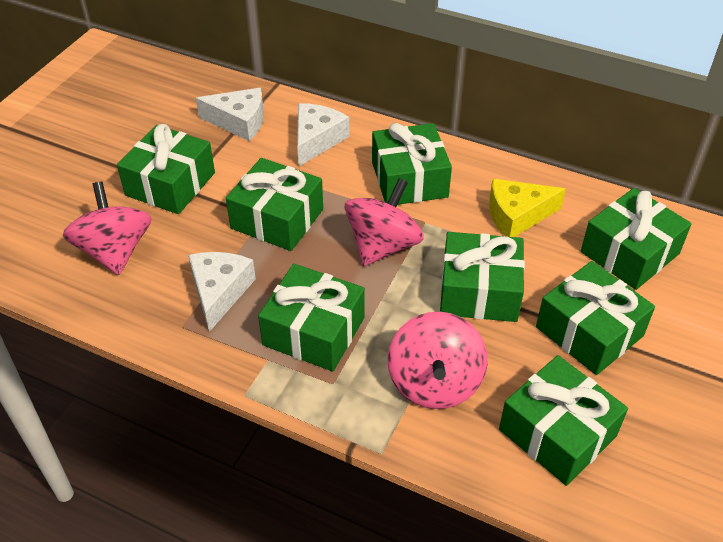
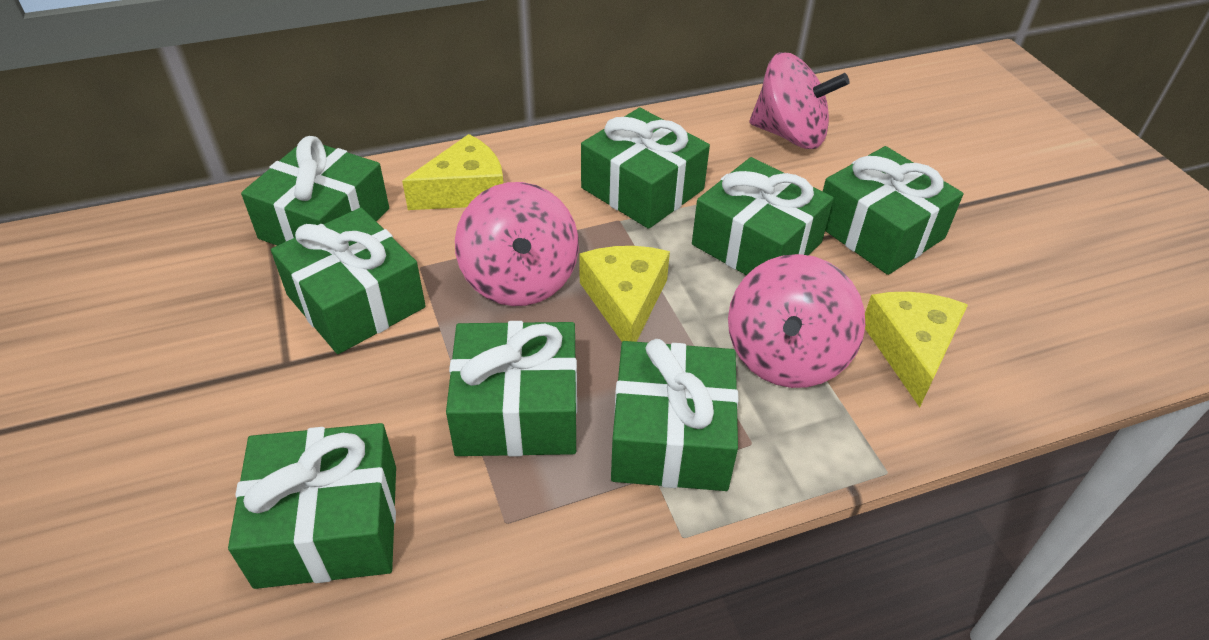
white cheese: [188,252,256,332] [196,88,264,141] [297,103,349,166] = 3 -> none = 0
yellow cheese: [489,179,566,237] = 1 -> [402,134,504,210] [579,246,670,342] [865,292,968,407] = 3

